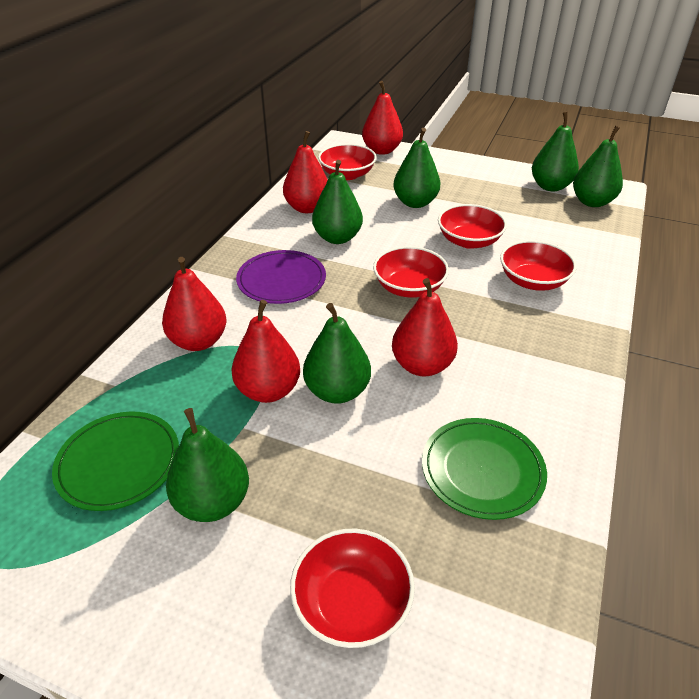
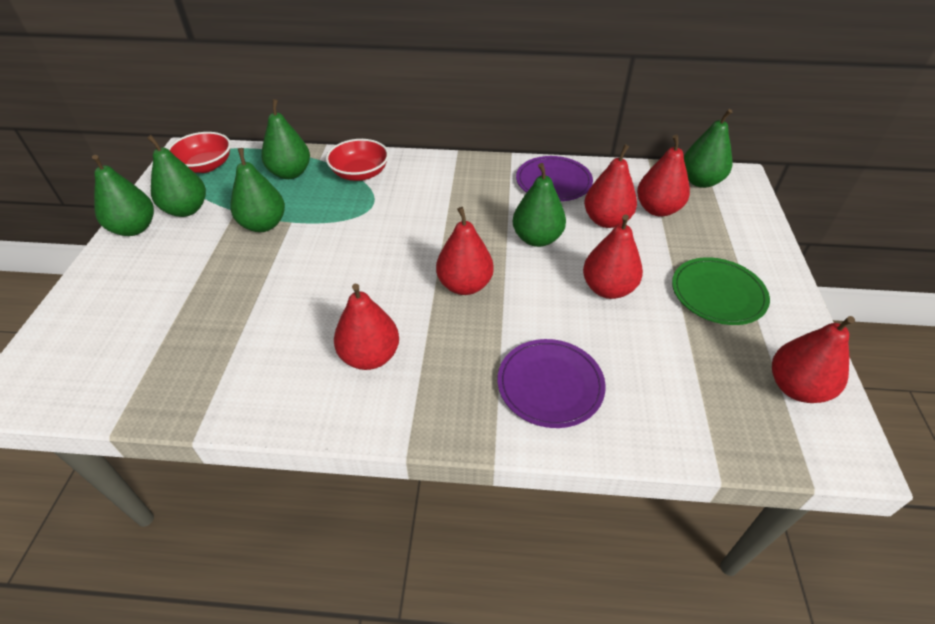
green plate: [52,412,179,511] [422,418,547,520] = 2 -> [672,257,770,325] = 1
purple plate: [236,250,326,304] = 1 -> [498,339,606,428] [516,156,593,201] = 2
red bowl: [290,528,415,648] [318,144,377,180] [373,246,449,298] [438,204,507,249] [500,240,577,291] = 5 -> [168,132,231,173] [326,139,389,181] = 2
red pear: [162,257,226,351] [231,300,300,403] [283,131,328,213] [362,81,403,155] [392,278,458,376] = 5 -> [334,284,399,370] [436,207,494,295] [583,214,643,299] [584,144,637,228] [637,135,690,217] [772,316,855,403] = 6

